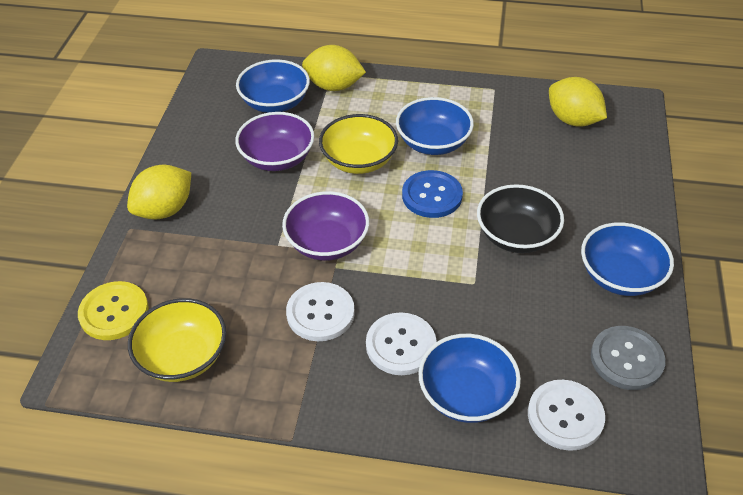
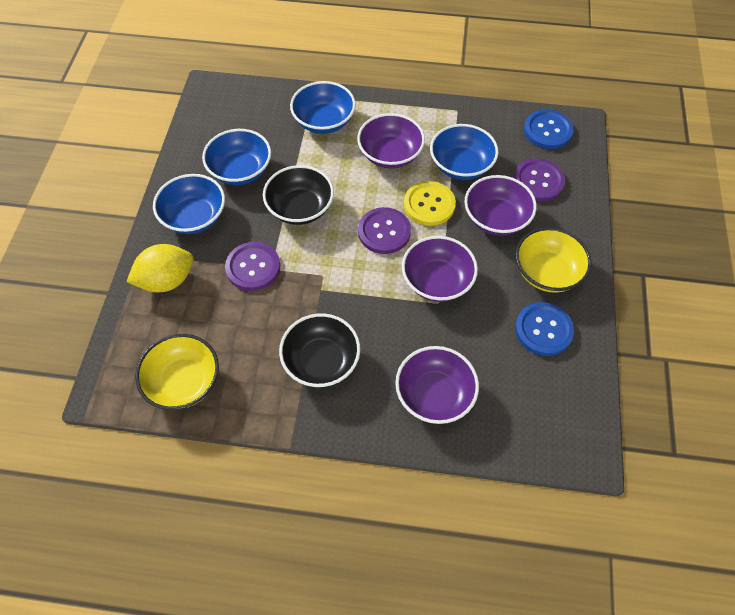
black bowl: [477,184,564,253] = 1 -> [263,165,334,225] [279,313,360,387] = 2
blue button: [402,170,463,218] = 1 -> [515,302,574,356] [524,110,574,149] = 2
grey button: [591,326,665,390] = 1 -> none = 0
purple bowl: [235,112,315,171] [282,191,369,261] = 2 -> [357,113,425,169] [395,346,479,424] [402,236,478,302] [464,175,537,236] = 4
purple button: none = 0 -> [225,242,280,291] [358,207,411,254] [514,159,565,202] = 3
white button: [286,282,355,341] [366,312,437,375] [528,380,605,451] = 3 -> none = 0
yellow lemon: [127,164,191,220] [302,45,366,91] [549,77,607,127] = 3 -> [127,244,193,292] = 1

